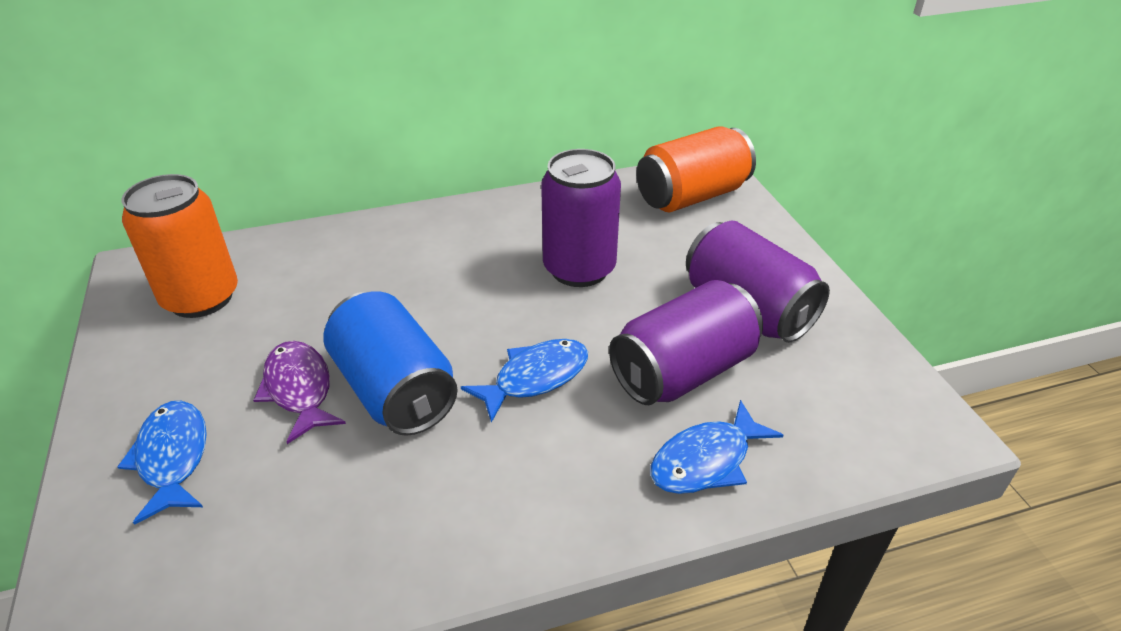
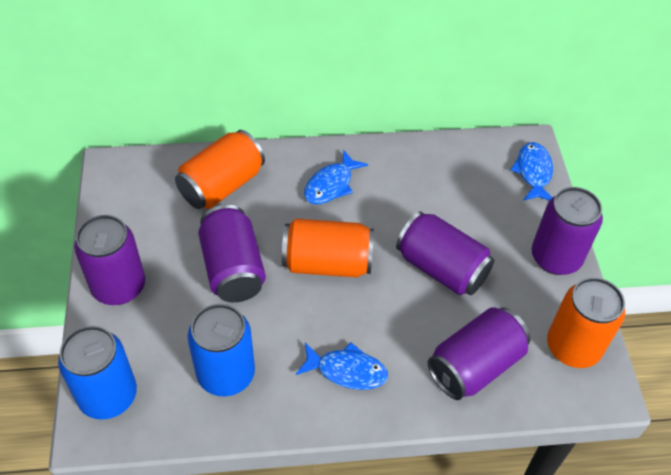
blue can: [323,291,458,436] = 1 -> [58,326,137,420] [188,304,255,397] = 2
orange can: [122,174,238,318] [636,126,756,212] = 2 -> [175,130,265,209] [282,219,374,278] [547,277,625,368] = 3
purple can: [541,149,621,287] [609,280,763,405] [686,221,830,343] = 3 -> [74,215,145,305] [198,205,266,302] [396,211,494,295] [428,307,530,400] [532,187,603,275] = 5
purple fish: [253,341,346,444] = 1 -> none = 0

